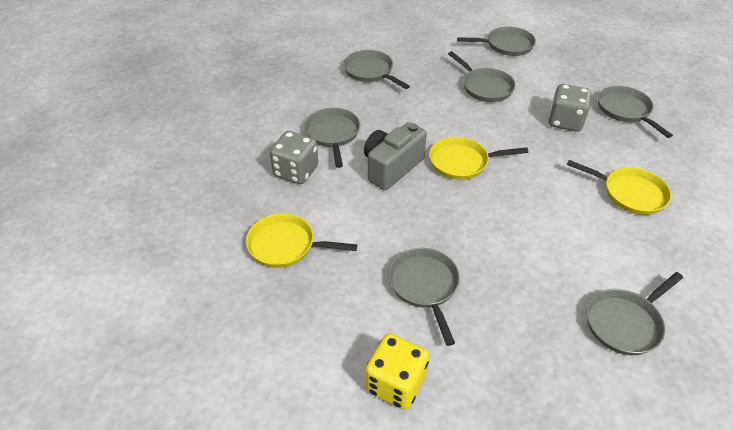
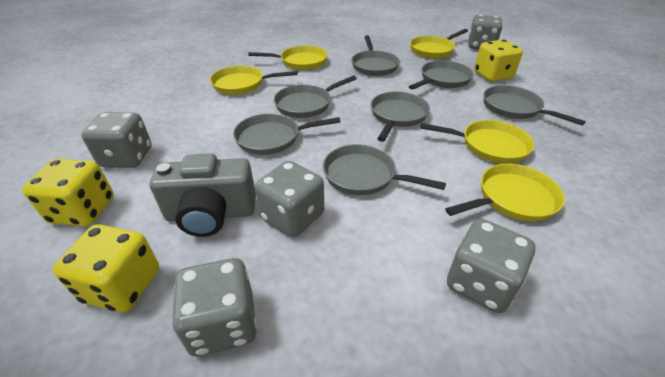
grey dice: [270,131,318,184] [548,84,592,132] = 2 -> [81,112,152,168] [172,258,257,356] [255,161,324,237] [447,219,535,313] [468,14,502,49] = 5
yellow dice: [365,333,429,410] = 1 -> [22,159,114,226] [53,224,159,313] [474,39,523,82] = 3
yellow pan: [246,213,357,268] [429,137,528,180] [567,160,672,215] = 3 -> [210,66,297,95] [248,45,328,70] [410,29,468,58] [420,120,535,163] [445,164,565,221] = 5

